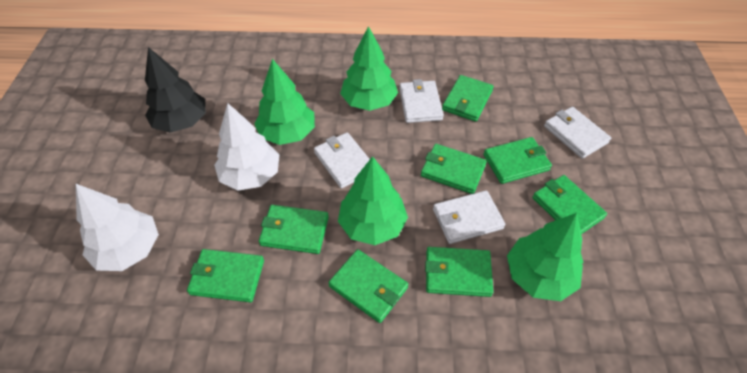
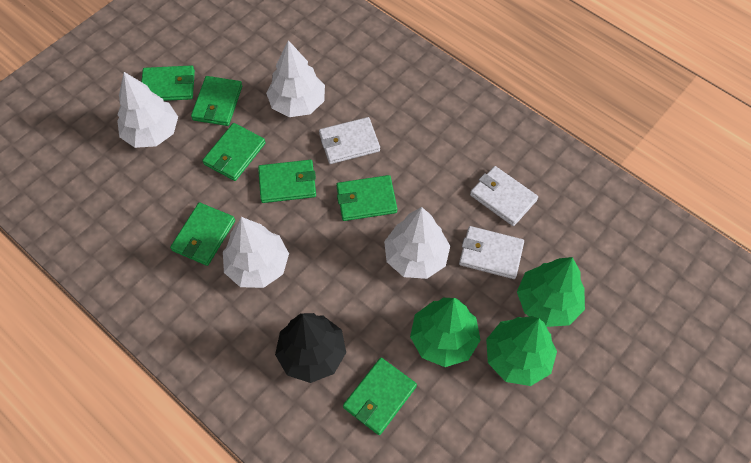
green tree: [254,59,315,145] [338,156,408,245] [340,26,398,111] [507,213,583,301] = 4 -> [410,298,481,367] [486,316,557,386] [517,257,585,327] = 3
green wallet: [187,249,264,302] [259,205,329,254] [328,249,408,323] [421,144,487,194] [425,247,493,297] [442,75,494,122] [483,137,552,184] [532,175,607,234] = 8 -> [141,66,195,101] [170,202,235,266] [191,76,242,126] [202,123,266,181] [258,160,316,203] [336,175,397,221] [343,358,417,435] = 7
white tree: [76,184,159,271] [214,103,279,191] = 2 -> [117,72,178,148] [223,217,289,288] [266,40,325,117] [384,207,450,279] = 4
white wallet: [314,132,370,188] [399,79,444,123] [433,190,505,244] [544,107,611,159] = 4 -> [319,117,380,164] [459,226,524,279] [470,166,538,226] = 3

